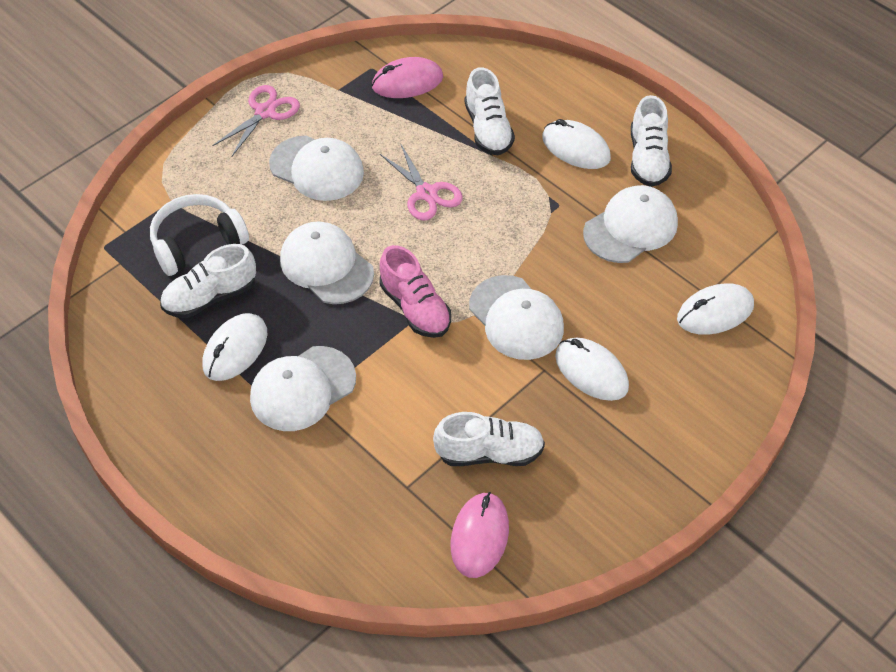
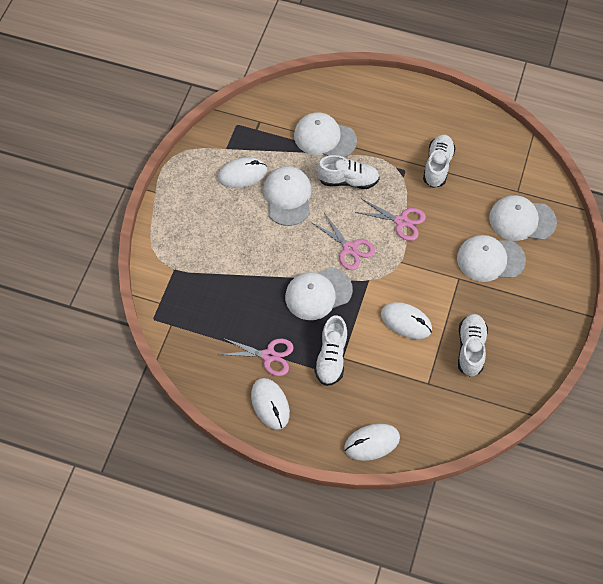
pink mouse: [372,57,443,98] [451,492,509,578] = 2 -> none = 0
pink scissors: [212,85,300,157] [380,144,463,220] = 2 -> [218,338,294,376] [312,213,375,270] [355,199,426,241] = 3
pink shoe: [379,245,451,338] = 1 -> none = 0
white headphones: [150,194,249,276] = 1 -> none = 0

